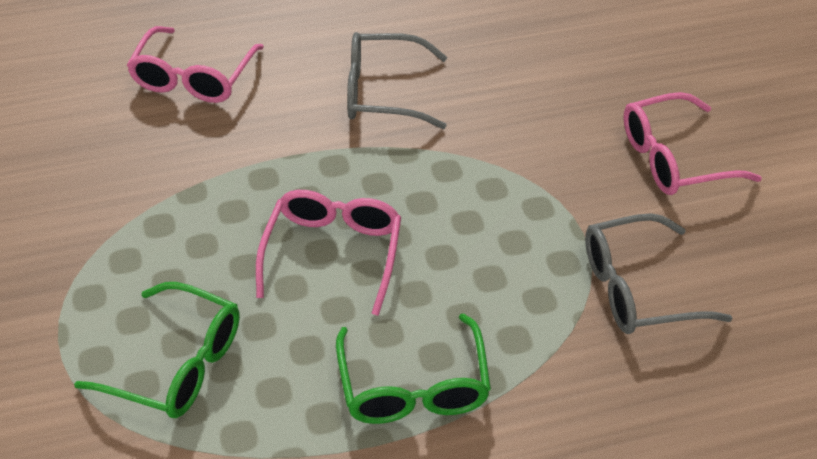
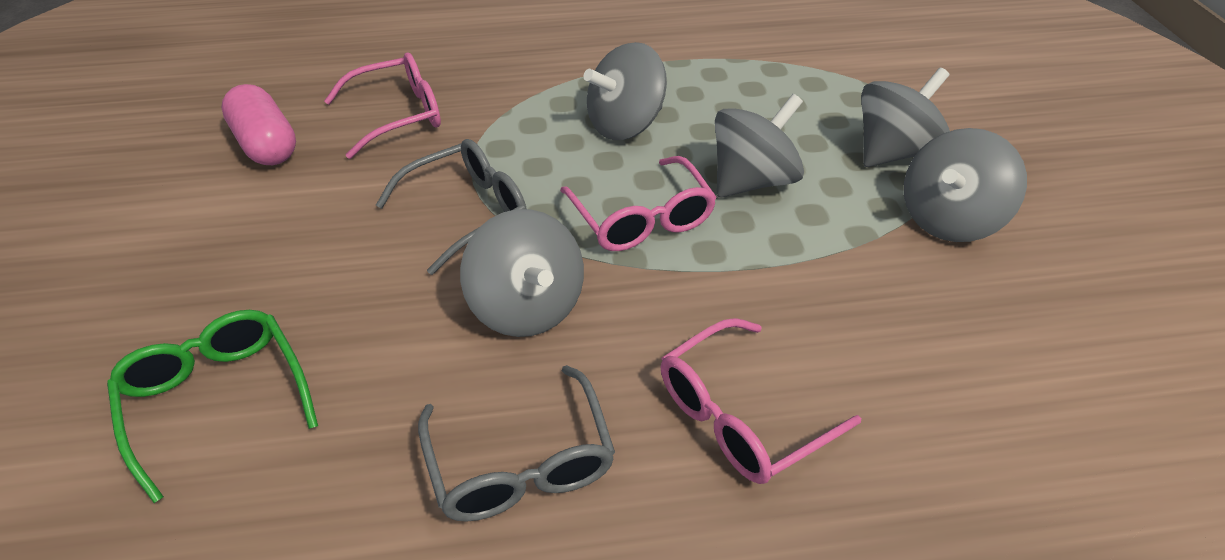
green glasses: [74,282,240,418] [336,314,491,424] = 2 -> [107,310,318,503] = 1
grey spinning top: none = 0 -> [460,209,584,337] [583,42,667,140] [715,94,804,198] [861,68,950,167] [904,128,1027,242] = 5
pink capsule: none = 0 -> [221,84,296,165] = 1

